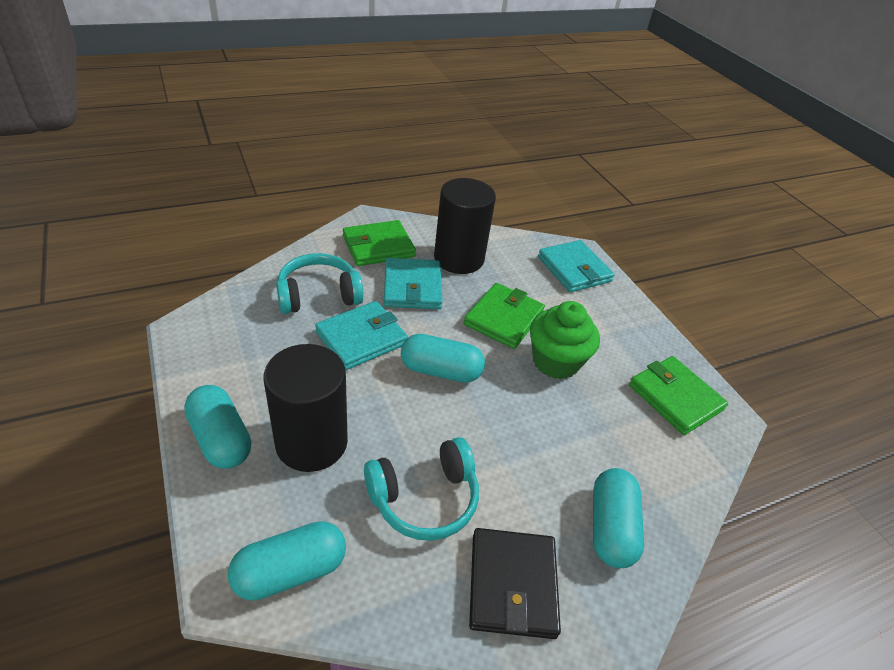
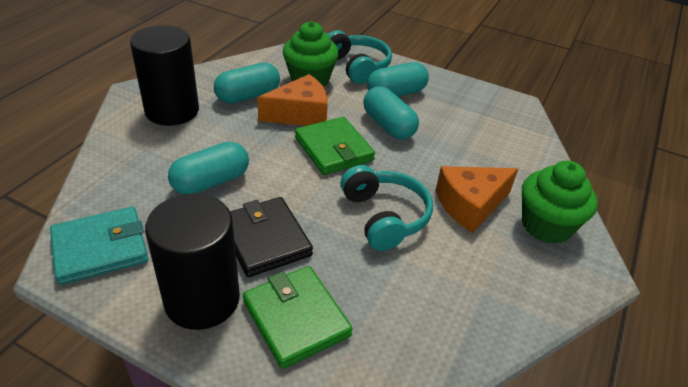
green cupcake: [530,301,600,379] = 1 -> [283,21,339,87] [522,161,598,244] = 2
green wallet: [343,220,416,266] [464,283,545,349] [629,356,728,435] = 3 -> [243,266,353,369] [295,117,375,175] = 2
orange cheese: none = 0 -> [257,74,328,126] [436,166,518,233] = 2
turquoise wallet: [315,301,408,370] [384,258,443,309] [538,240,615,292] = 3 -> [50,207,148,285] = 1

